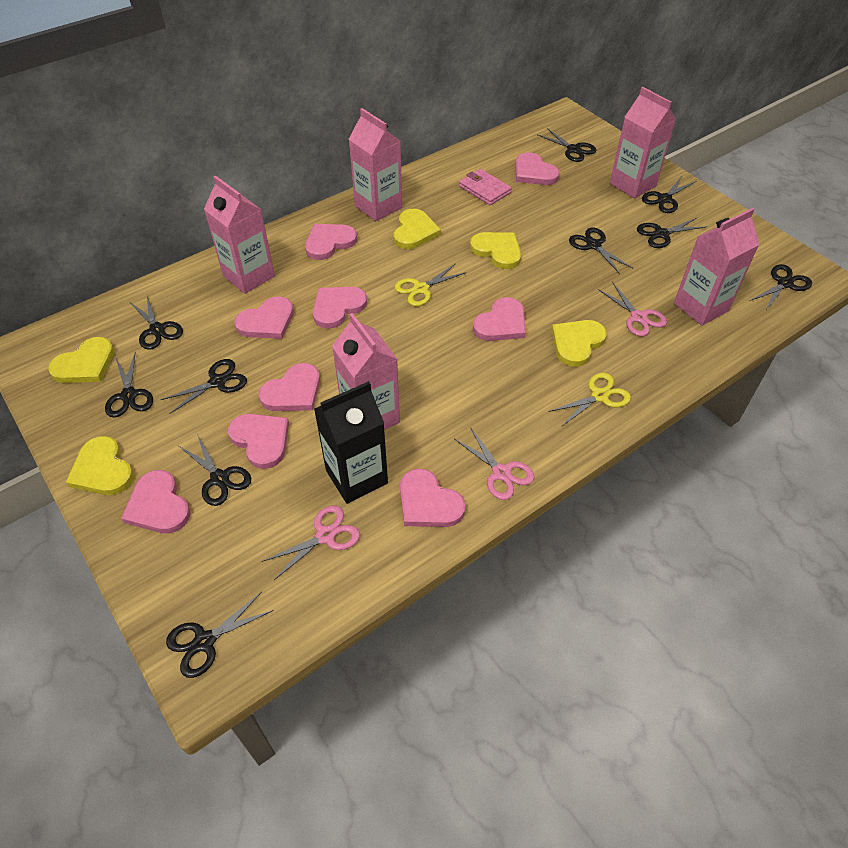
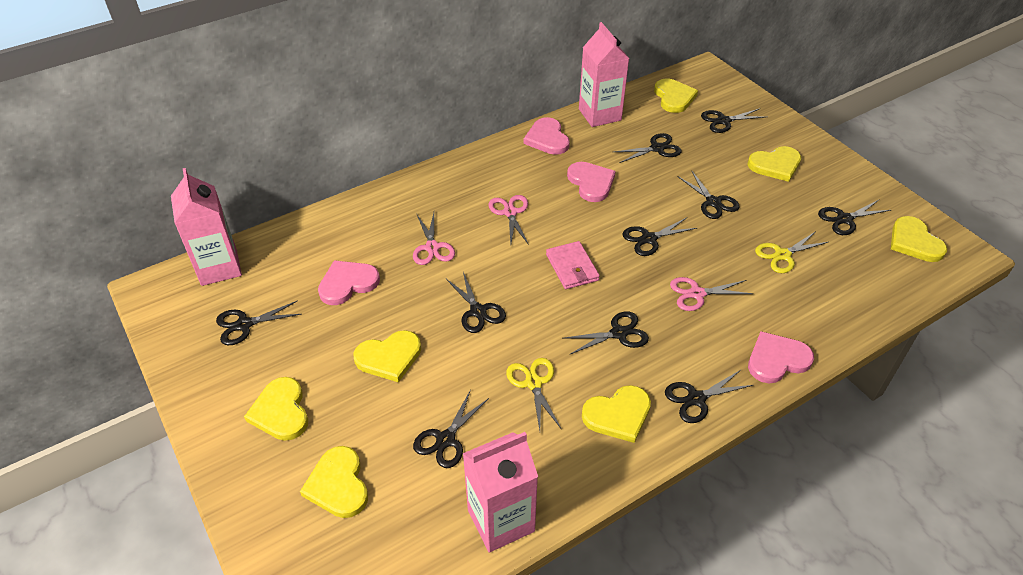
black carton: [314,381,388,504] = 1 -> none = 0
pink carton: [204,175,275,294] [332,313,400,430] [349,108,402,221] [610,87,676,198] [674,208,760,326] = 5 -> [171,168,242,286] [462,432,538,553] [579,22,629,127] = 3
pink heart: [121,470,191,533] [228,414,289,469] [234,297,294,339] [259,363,320,411] [305,224,357,260] [313,287,367,329] [400,469,466,527] [473,297,526,341] [515,152,560,185] = 9 -> [318,260,380,305] [523,117,570,155] [567,162,616,202] [748,331,814,384] = 4
yellow heart: [48,337,114,383] [66,436,134,495] [394,209,441,249] [470,232,521,269] [552,320,607,367] = 5 -> [244,377,308,441] [300,446,368,518] [353,330,421,382] [582,385,651,443] [654,78,698,113] [748,146,801,182] [891,216,947,262] = 7

